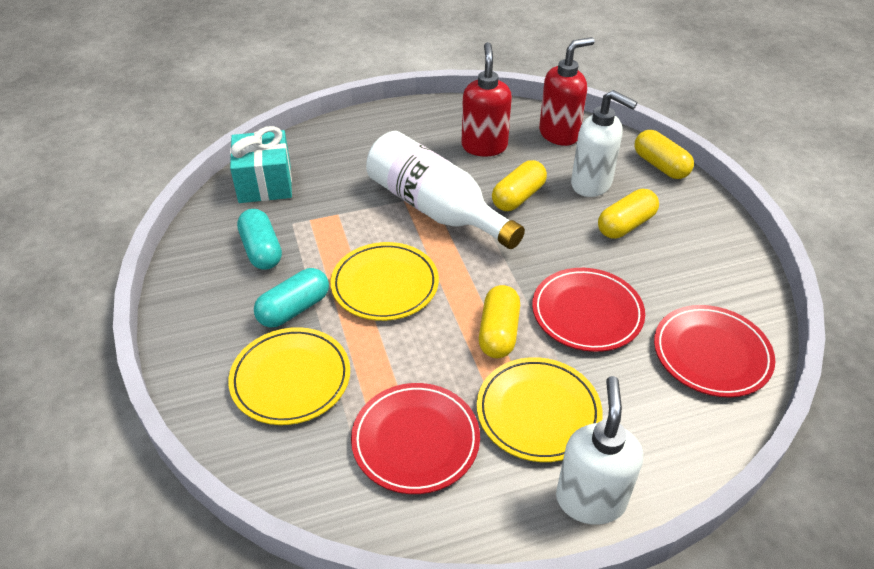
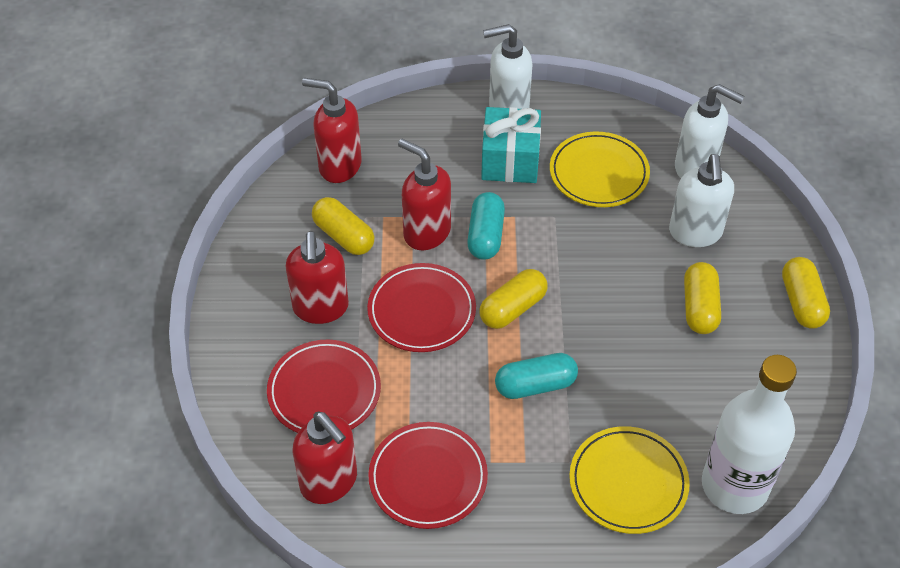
red soap dispenser: [461,42,512,157] [539,37,595,146] = 2 -> [286,231,349,324] [293,411,357,504] [302,78,362,183] [398,139,451,250] = 4
white soap dispenser: [556,376,643,525] [571,90,637,197] = 2 -> [483,24,532,109] [669,154,734,247] [675,84,745,178] = 3
yellow plate: [228,327,350,425] [330,242,439,321] [477,357,602,462] = 3 -> [550,132,650,207] [569,426,690,534] = 2

